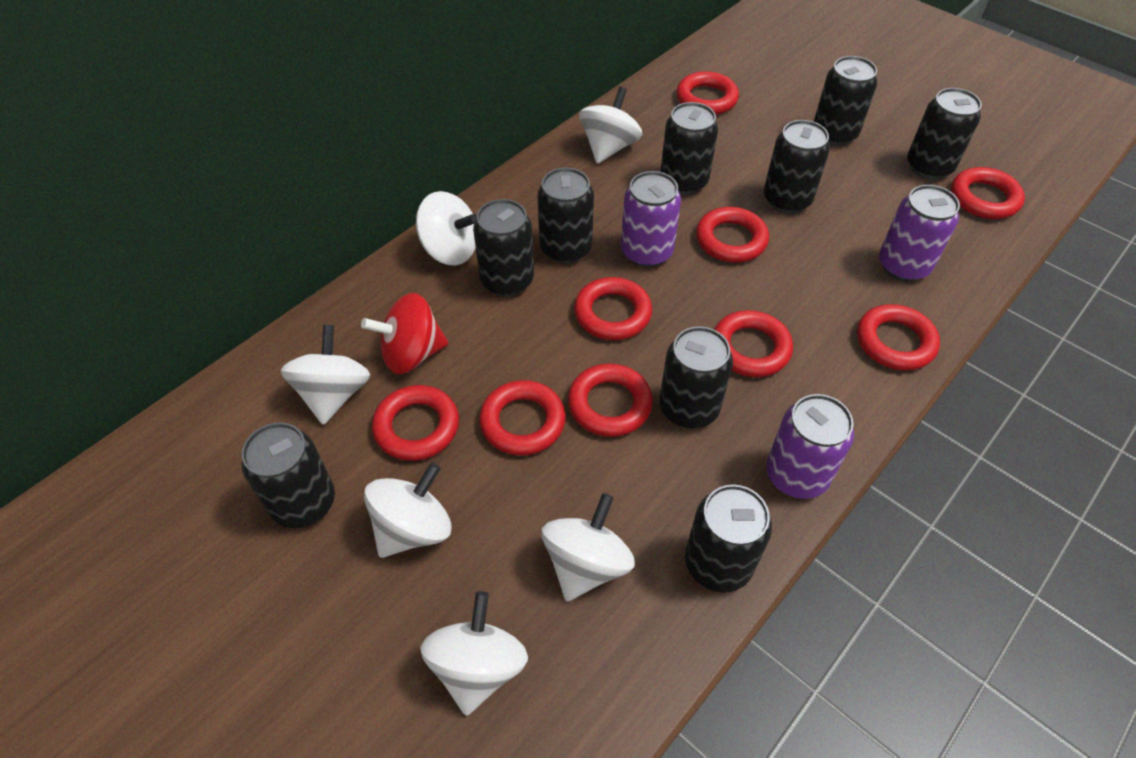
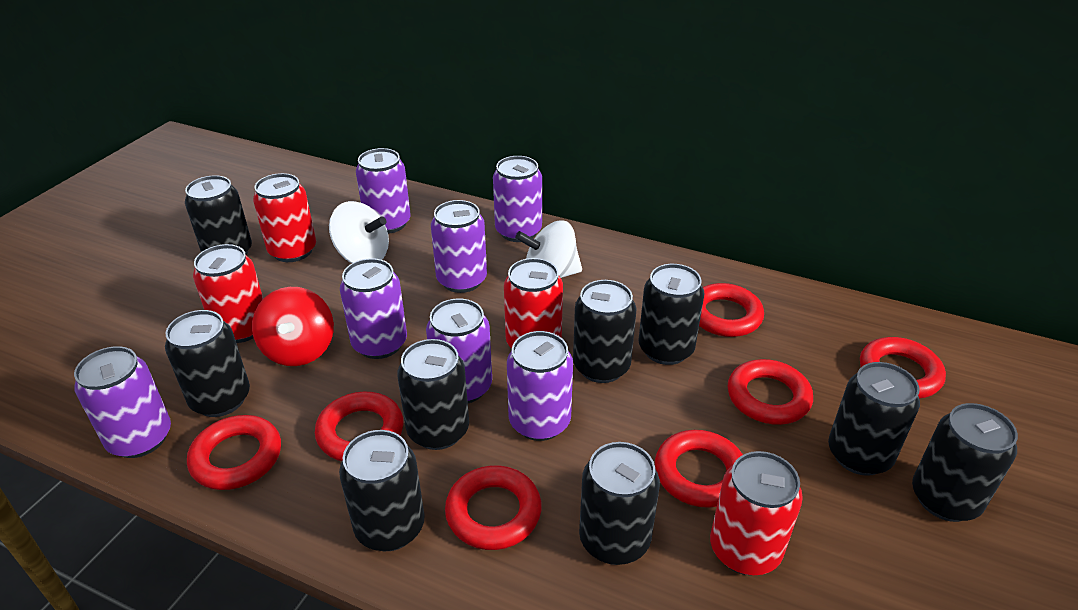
purple can: [621,171,681,267] [766,394,854,499] [879,185,960,282] = 3 -> [74,346,171,458] [340,258,407,359] [356,148,411,234] [426,298,492,403] [431,200,487,293] [493,156,542,242] [507,331,573,441] = 7
red can: none = 0 -> [193,244,263,343] [253,173,316,262] [504,258,563,348] [710,451,803,575] = 4
red ring: [372,385,459,461] [479,380,566,456] [568,363,653,437] [574,277,652,340] [676,71,739,115] [696,207,769,263] [714,310,793,377] [857,304,940,371] [951,167,1025,219] = 9 -> [187,415,281,490] [315,392,404,461] [445,465,542,550] [655,430,743,508] [699,283,764,337] [727,359,813,425] [860,337,946,398] = 7
white spinning top: [281,325,370,425] [364,462,452,558] [416,191,477,266] [420,591,528,716] [542,493,635,601] [579,87,642,164] = 6 -> [329,201,389,263] [515,220,582,278] = 2

